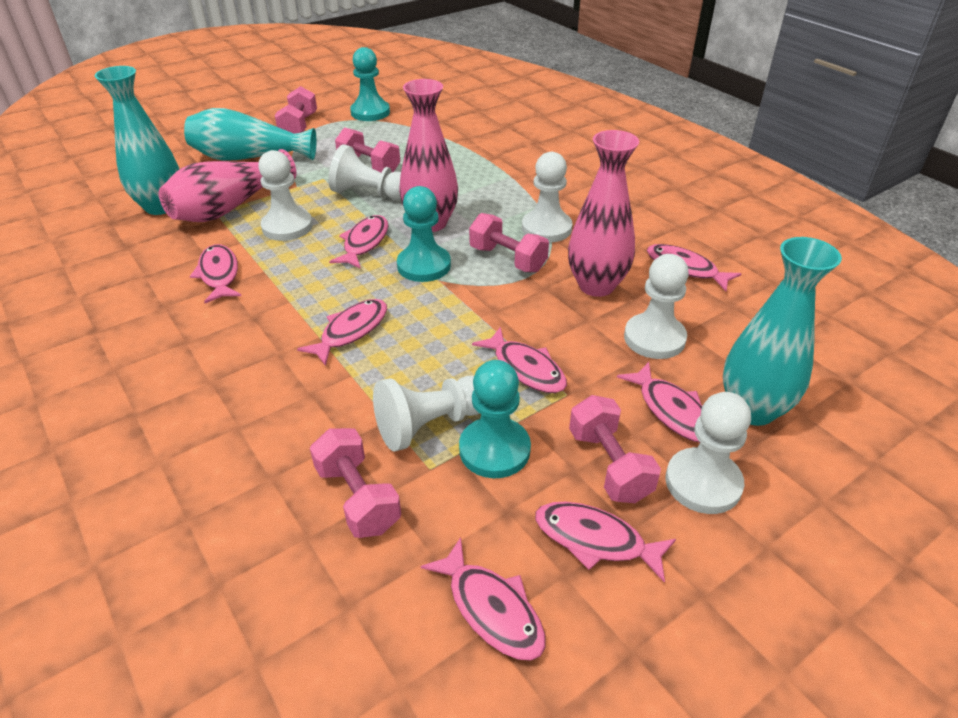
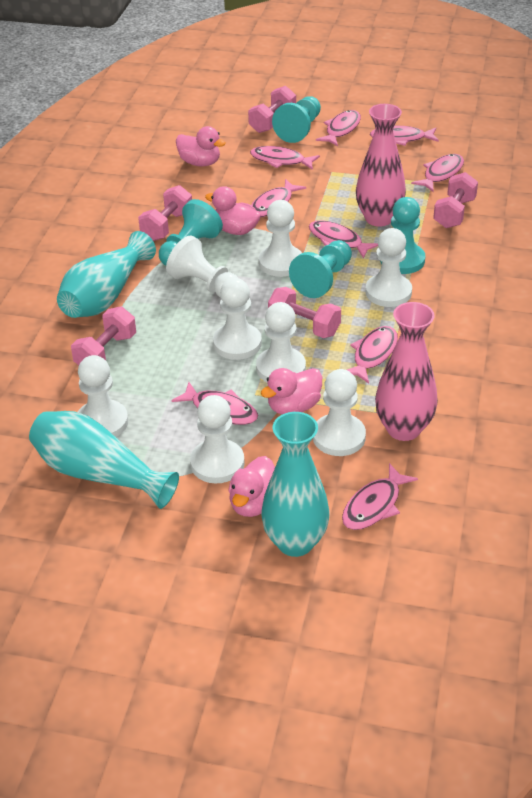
pink duck: none = 0 -> [176,126,225,167] [205,186,261,235] [228,456,275,517] [261,368,322,414] = 4
pink fish: [190,244,241,303] [297,299,387,366] [329,215,388,269] [421,537,546,661] [472,327,567,393] [535,502,676,583] [617,362,702,443] [647,244,741,291] = 8 -> [172,382,258,425] [250,146,320,170] [251,179,306,217] [309,220,378,259] [316,110,361,146] [342,463,418,530] [347,326,398,384] [370,126,439,146] [411,154,464,192] = 9
pink vase: [159,149,296,222] [399,79,458,232] [568,130,639,297] = 3 -> [356,104,406,227] [375,302,438,441] = 2
turquoise pawn: [350,47,390,121] [397,186,451,282] [459,360,531,478] = 3 -> [159,199,223,266] [272,96,321,143] [289,240,352,298] [380,197,425,274] = 4
white pawn: [258,150,313,241] [329,144,401,200] [373,376,480,452] [522,152,573,243] [624,254,689,359] [665,392,751,514] = 6 -> [78,355,128,437] [166,236,238,298] [190,395,245,484] [213,278,262,360] [256,302,306,383] [259,200,302,277] [313,369,366,456] [366,228,412,307] = 8

